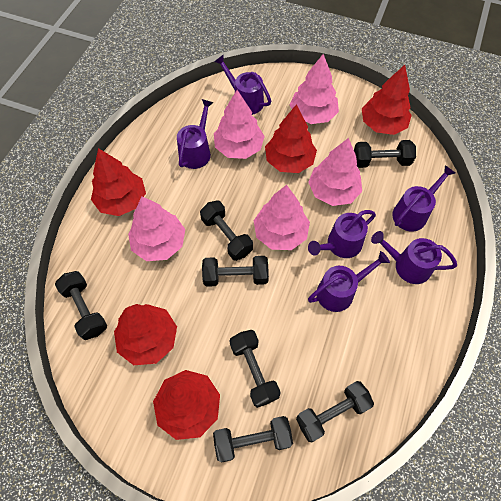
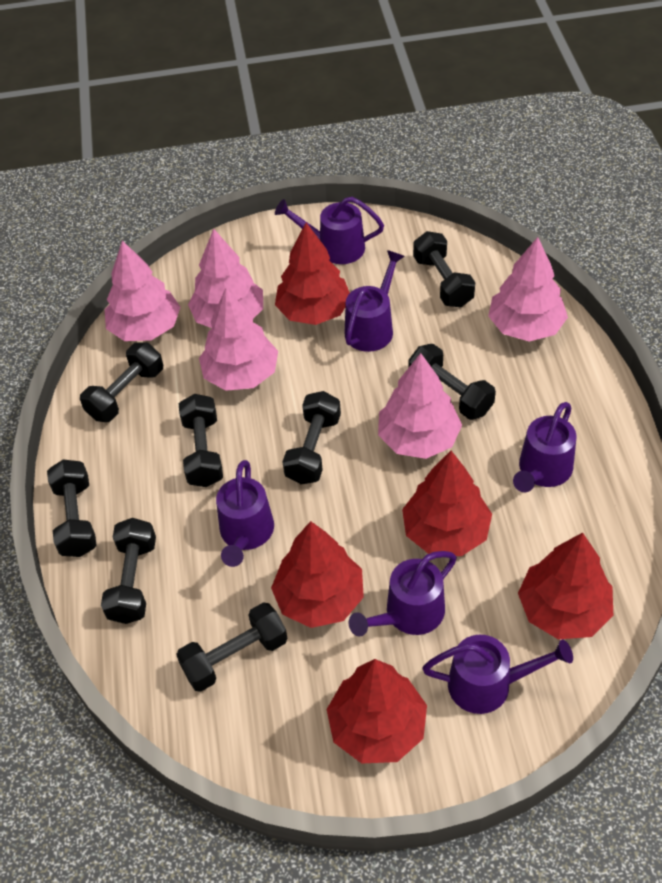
black dumbbell: [55,271,107,340] [200,200,253,261] [202,256,269,287] [213,416,293,463] [230,330,281,408] [296,381,374,442] [354,140,416,168] = 7 -> [47,459,97,557] [80,342,163,422] [101,518,156,624] [176,602,288,692] [179,394,223,487] [282,391,341,484] [408,344,496,420] [413,231,475,307] = 8

